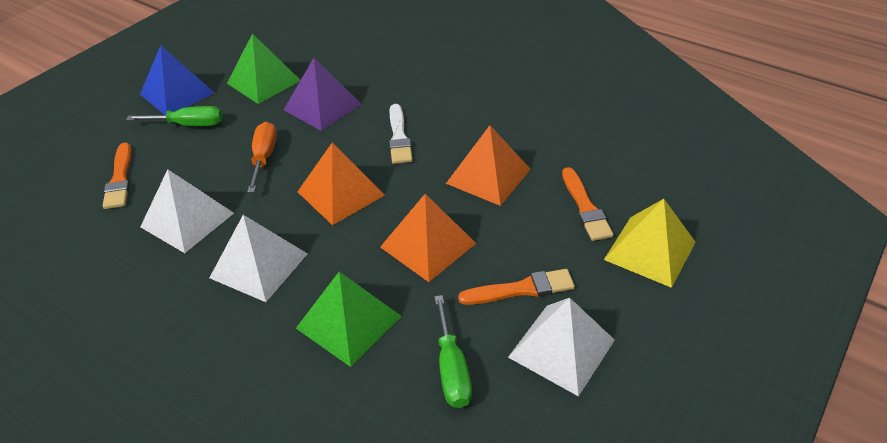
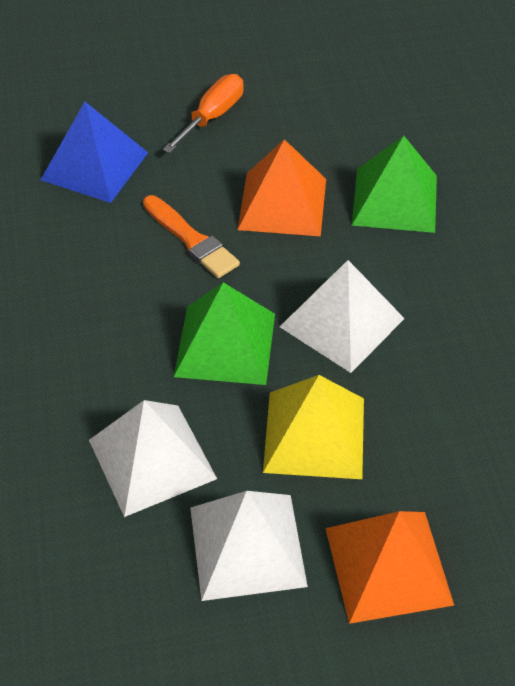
green screwdriver: [126,106,222,126] [434,295,472,408] = 2 -> none = 0
orange brush: [103,143,132,209] [458,269,575,305] [562,167,614,241] = 3 -> [143,195,240,278] = 1
orange pyramid: [297,143,385,225] [380,194,476,282] [446,125,531,206] = 3 -> [238,139,326,236] [325,511,454,624] = 2
purple pyramid: [284,58,361,131] = 1 -> none = 0
white brush: [389,104,413,164] = 1 -> none = 0

